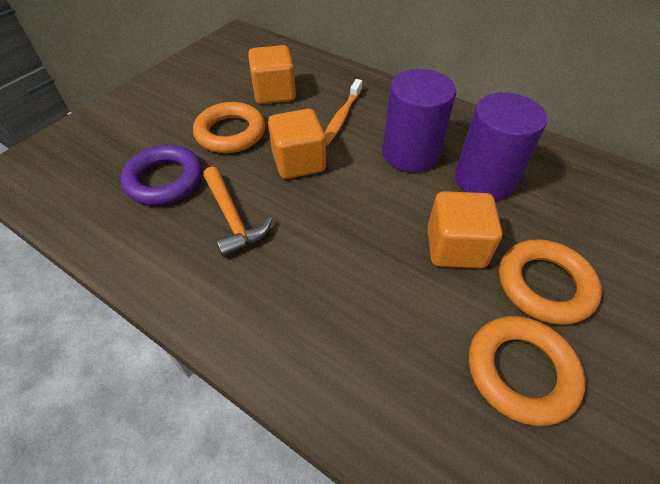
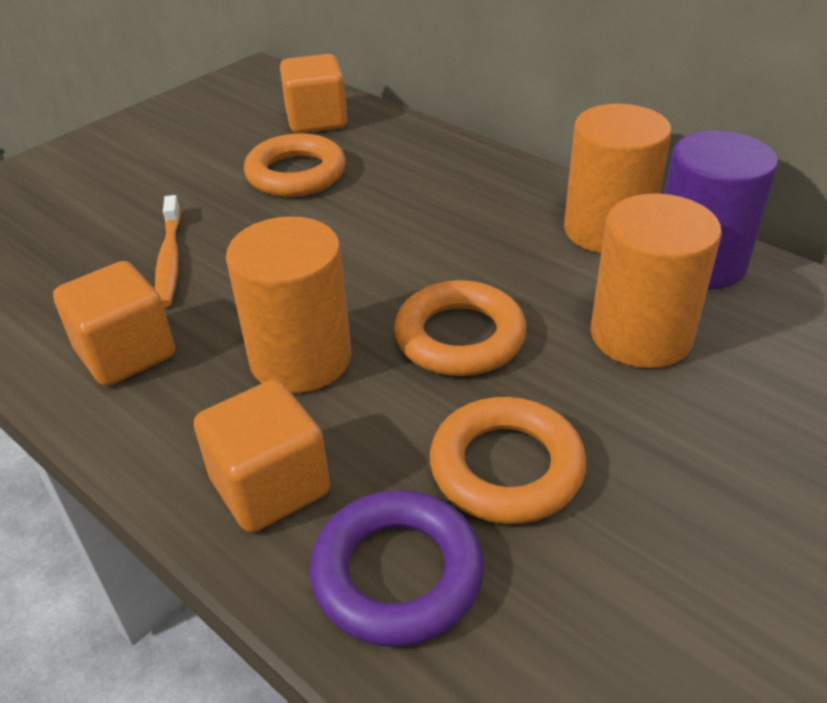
orange cylinder: none = 0 -> [226,216,352,393] [564,104,672,253] [590,193,722,368] = 3
orange hammer: [203,166,272,257] = 1 -> none = 0
purple cylinder: [382,69,456,172] [455,92,547,200] = 2 -> [664,130,778,289] = 1

